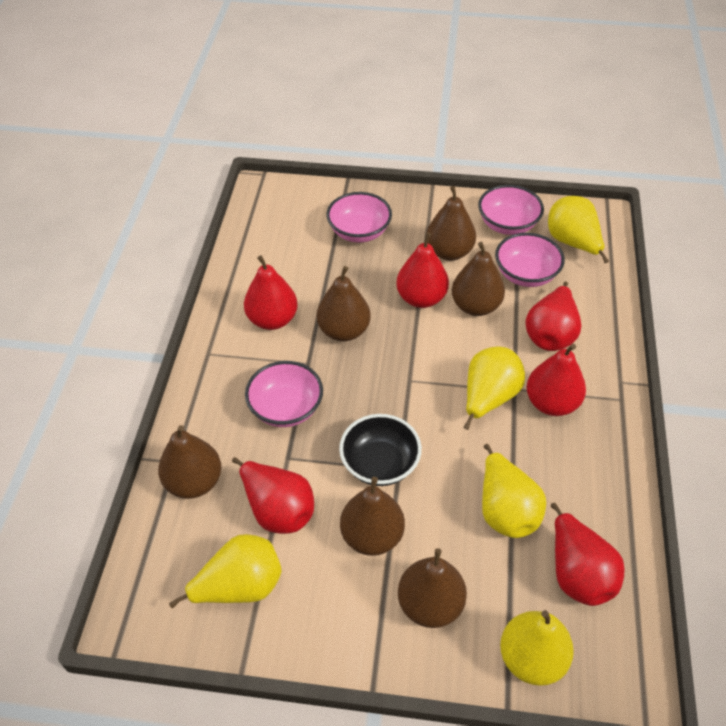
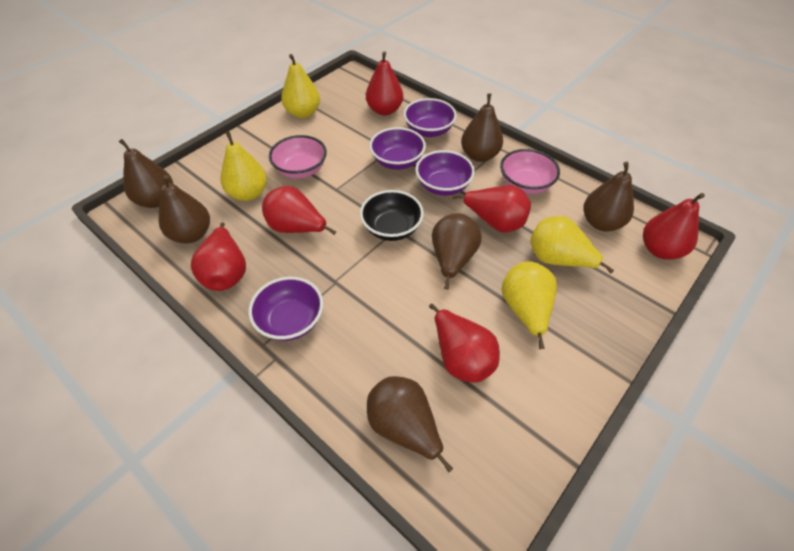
pink bowl: [245,361,323,427] [327,192,392,243] [478,185,544,235] [495,233,565,287] = 4 -> [269,135,327,179] [500,149,560,194] = 2
purple bowl: none = 0 -> [249,277,323,341] [369,127,426,170] [404,98,457,137] [415,150,475,196] = 4
yellow pear: [169,534,282,608] [463,346,525,430] [482,444,546,538] [500,610,574,686] [548,196,609,263] = 5 -> [221,131,267,201] [281,54,320,118] [501,261,557,349] [530,216,614,273] = 4

